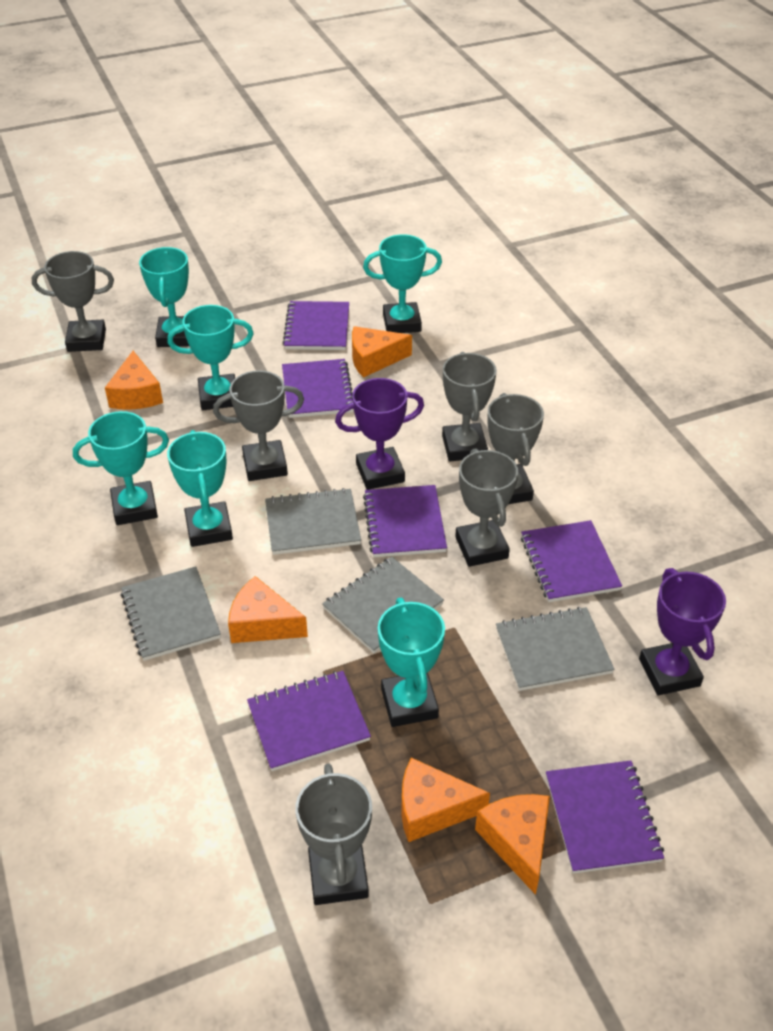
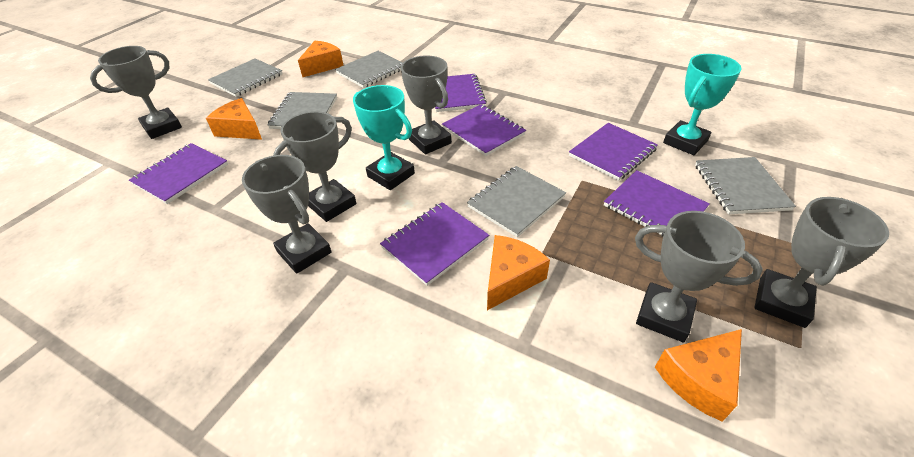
grey notebook: [121,566,221,661] [265,488,361,555] [322,557,444,653] [496,607,615,691] = 4 -> [208,58,283,97] [268,92,337,129] [335,51,403,88] [467,166,566,237] [695,157,796,215] = 5
orange cheese: [105,351,163,410] [228,576,308,643] [352,326,412,378] [401,758,490,842] [475,794,550,895] = 5 -> [206,98,262,140] [298,41,343,78] [487,235,550,310] [655,329,742,422] = 4
purple trophy: [335,378,424,490] [639,568,726,695] = 2 -> none = 0
turquoise trophy: [73,411,169,525] [139,247,189,347] [167,305,254,410] [167,430,233,547] [363,234,442,333] [378,598,445,727] = 6 -> [353,85,415,190] [663,54,742,155] = 2

